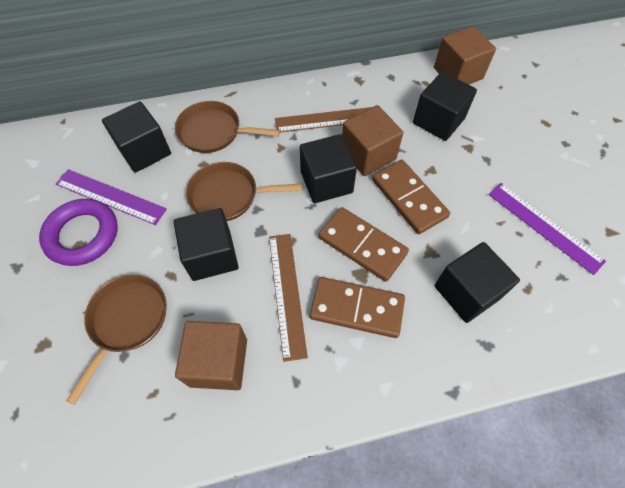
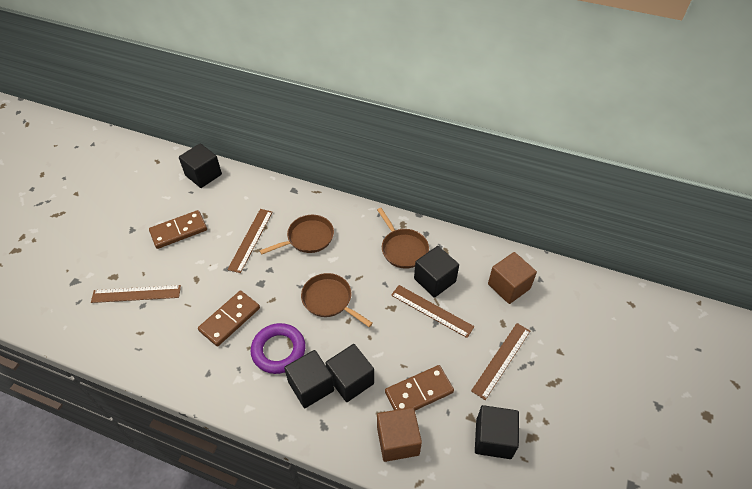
brown cube: [175,321,247,390] [342,105,403,176] [434,26,496,85] = 3 -> [377,407,422,462] [488,252,537,304] = 2
brown ruler: [269,234,308,362] [275,107,372,132] = 2 -> [91,285,181,303] [227,209,272,273] [391,285,475,338] [471,323,530,400] = 4
purple ruler: [56,169,167,225] [488,183,606,275] = 2 -> none = 0

